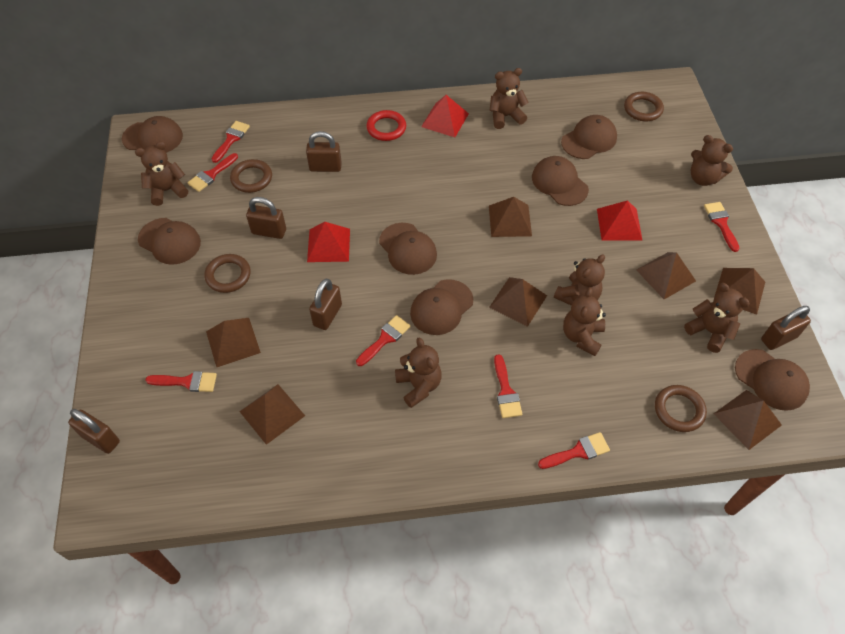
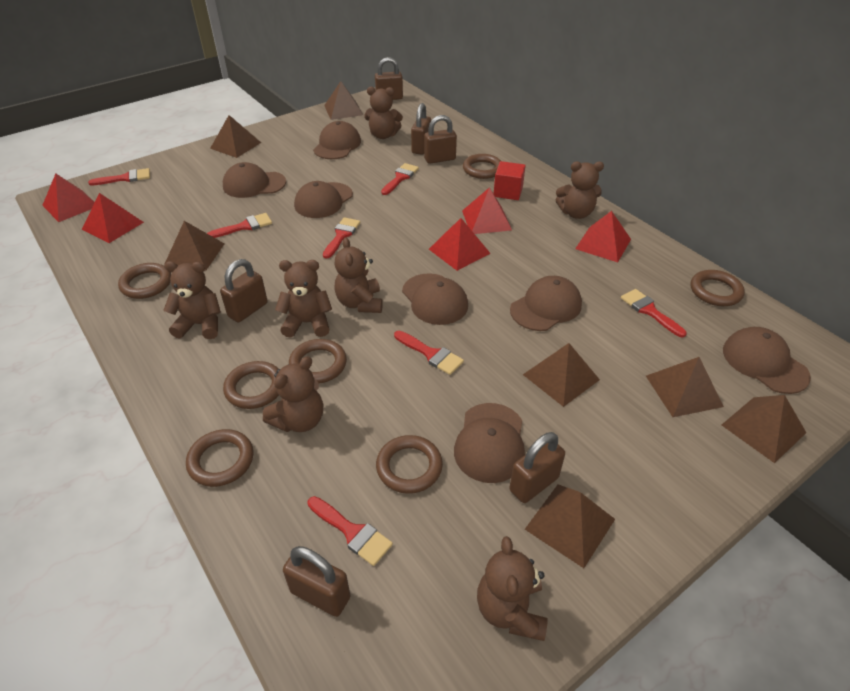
brown padlock: [68,409,120,454] [246,197,286,239] [306,131,342,172] [309,279,342,330] [761,306,811,350] = 5 -> [220,259,268,322] [283,546,351,617] [375,57,403,100] [411,103,431,155] [424,115,457,164] [509,432,565,503] = 6
brown ring: [204,254,251,293] [230,159,272,193] [624,92,664,121] [655,385,707,432] = 4 -> [118,263,171,299] [186,429,253,487] [223,361,279,409] [289,339,347,383] [376,435,443,494] [463,154,501,179] [690,270,745,306] = 7
red cube: none = 0 -> [494,161,526,200] = 1
red pyramid: [307,222,350,262] [421,95,469,137] [597,200,643,241] = 3 -> [42,173,95,222] [82,193,144,243] [429,218,491,271] [462,188,512,234] [575,211,631,262] = 5
red ring: [366,110,406,141] = 1 -> none = 0

